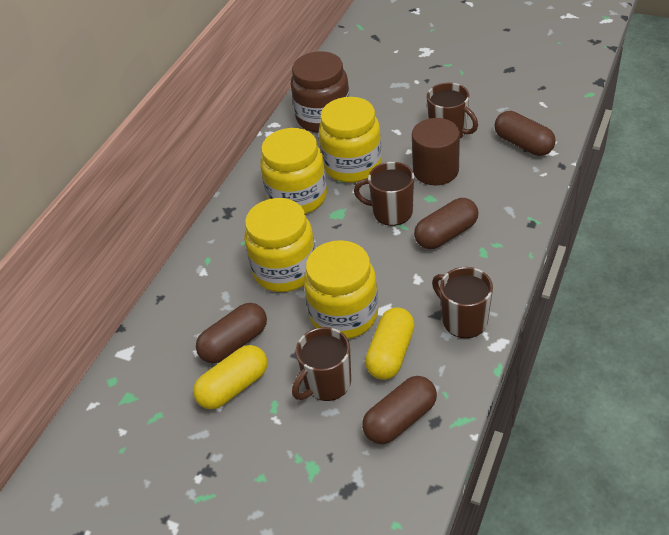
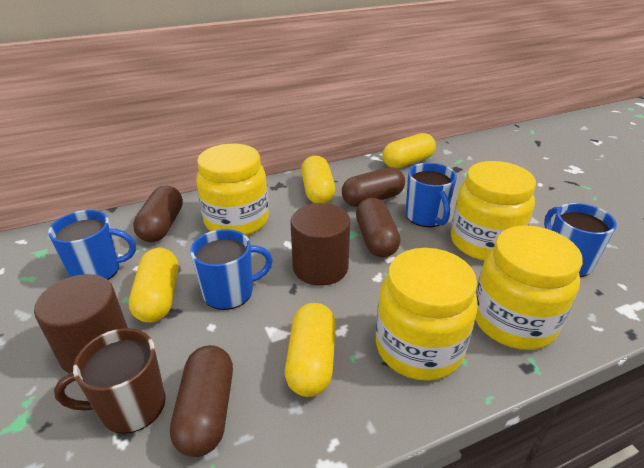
blue mug: none = 0 -> [48,210,136,280] [190,229,273,310] [406,163,457,227] [544,203,617,277] = 4
brown cylinder: [412,118,460,185] = 1 -> [34,274,128,373] [290,203,350,286] = 2
brown jar: [291,51,350,133] = 1 -> none = 0
brown mug: [292,327,351,401] [354,162,414,226] [427,83,478,138] [432,267,493,338] = 4 -> [54,328,166,434] = 1
yellow capsule: [193,345,268,409] [365,307,415,380] = 2 -> [129,248,178,323] [285,303,336,397] [301,156,335,203] [382,133,436,168] = 4

